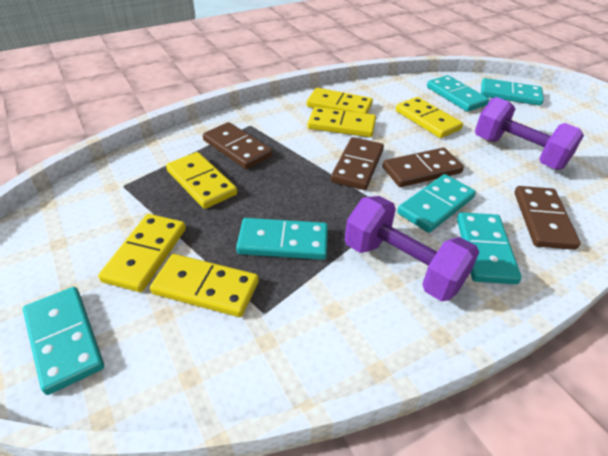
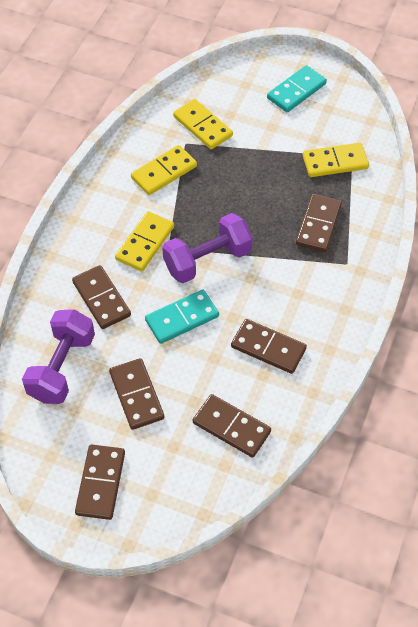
brown domino: [203,122,273,169] [331,137,384,190] [382,148,464,187] [514,186,581,250] = 4 -> [72,265,131,329] [75,444,125,520] [109,358,164,430] [193,394,271,458] [231,319,307,374] [296,194,342,252] = 6
turquoise domino: [23,287,104,395] [236,218,328,260] [397,174,476,233] [427,75,489,112] [457,212,522,284] [481,78,544,106] = 6 -> [145,290,219,344] [267,65,327,112] = 2
yellow domino: [98,214,186,292] [150,254,259,317] [166,152,237,209] [307,88,373,114] [308,107,376,137] [396,97,463,138] = 6 -> [115,211,174,271] [131,145,197,195] [173,99,233,149] [303,143,369,177] = 4

